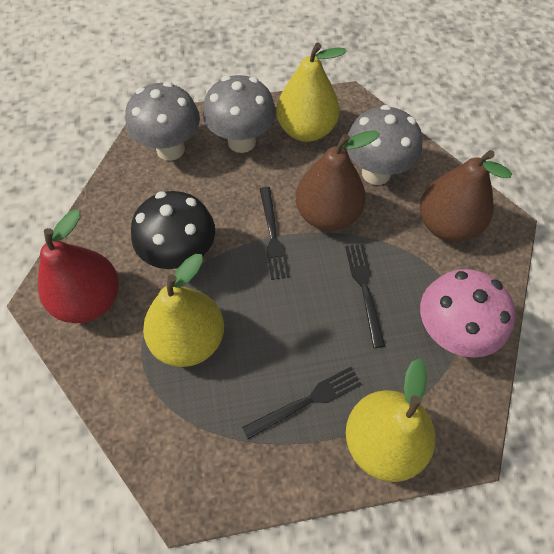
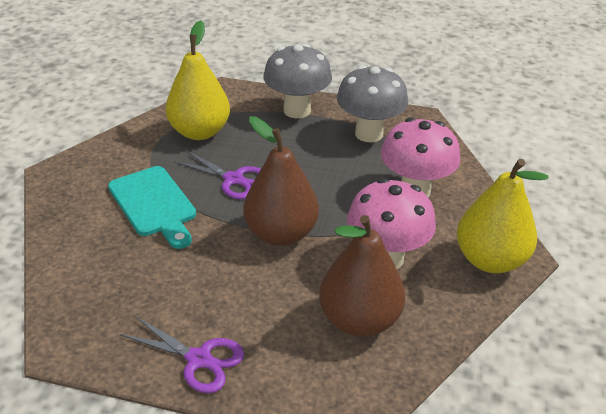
black fork: [242,367,362,439] [260,187,290,280] [345,244,385,348] = 3 -> none = 0
black mushroom: [131,191,215,270] = 1 -> none = 0
grey mushroom: [125,82,200,161] [203,75,276,153] [347,105,422,185] = 3 -> [263,44,332,118] [337,65,408,142] = 2
pink mushroom: [420,269,515,358] = 1 -> [347,178,436,269] [381,118,460,198] = 2
purple scissors: none = 0 -> [120,316,244,393] [174,151,261,199] = 2
red pear: [38,210,119,323] = 1 -> none = 0
turquoise cutting board: none = 0 -> [108,166,196,249] = 1
yellow pear: [143,254,224,367] [276,43,347,142] [346,358,435,482] = 3 -> [166,20,230,140] [457,159,549,273] = 2

